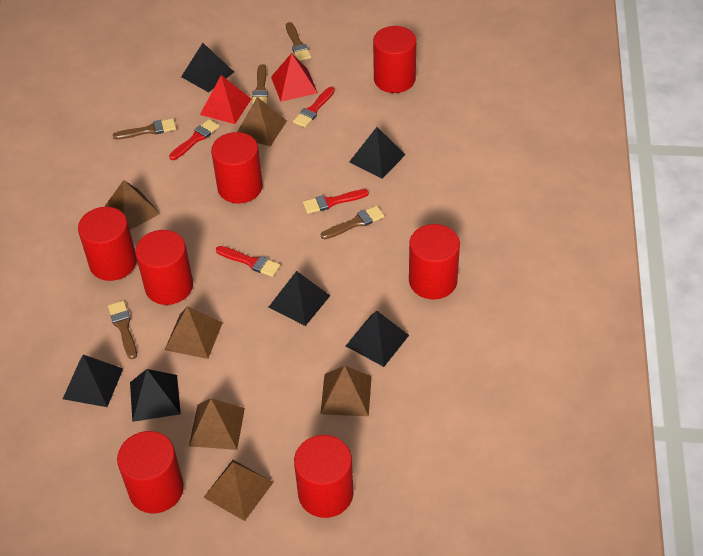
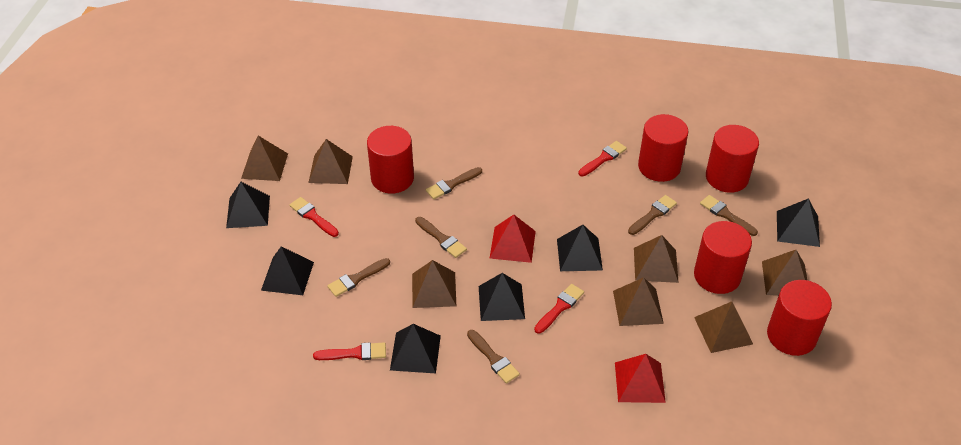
brown brush: [108,301,137,359] [113,118,176,139] [252,64,268,105] [286,22,311,61] [321,206,384,239] = 5 -> [327,258,390,297] [415,217,467,258] [426,167,482,199] [467,330,520,384] [628,195,677,235] [700,195,758,236] = 6
brown pyramid: [104,180,160,230] [165,306,223,359] [189,398,245,450] [203,460,274,521] [237,97,287,147] [320,366,372,416] = 6 -> [241,136,288,181] [308,139,353,184] [412,260,456,308] [613,277,664,326] [634,235,679,283] [694,301,753,353] [762,250,807,296] = 7
red cylinder: [78,207,137,281] [117,431,184,513] [135,230,193,305] [211,132,263,204] [294,435,354,518] [373,26,416,93] [409,224,460,300] = 7 -> [367,126,414,194] [638,114,688,182] [694,221,752,294] [706,125,759,193] [767,280,832,356] = 5

